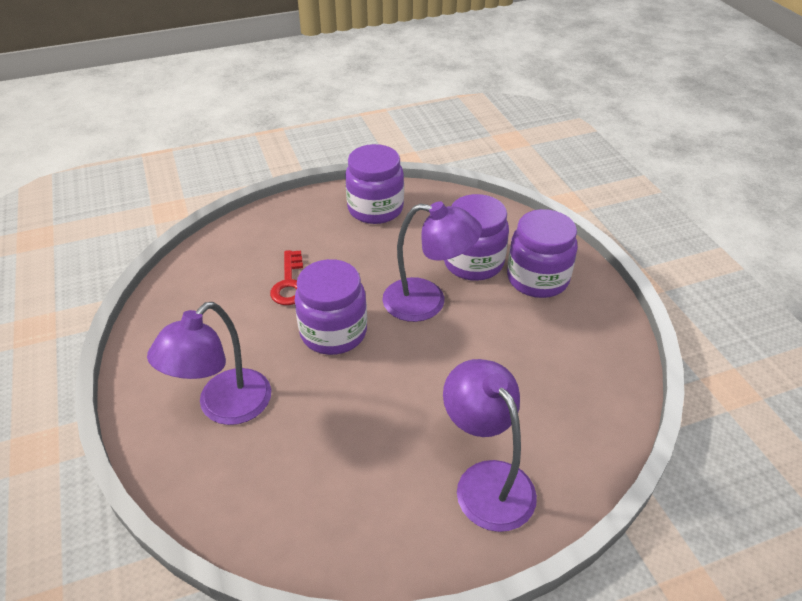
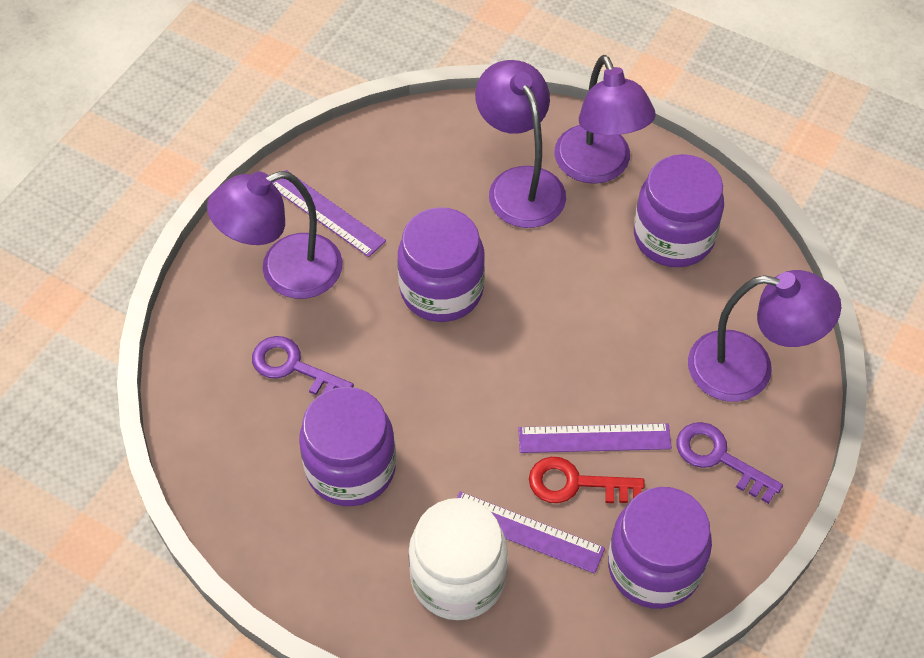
purple key: none = 0 -> [252,336,354,395] [677,422,783,504] = 2
purple lamp: [147,302,271,425] [383,201,482,322] [443,359,537,532] = 3 -> [207,171,343,299] [475,60,566,228] [554,55,656,184] [688,270,841,402] = 4
purple ruler: none = 0 -> [272,170,386,257] [457,492,605,574] [518,423,672,453] = 3
white jar: none = 0 -> [409,498,508,620] = 1

